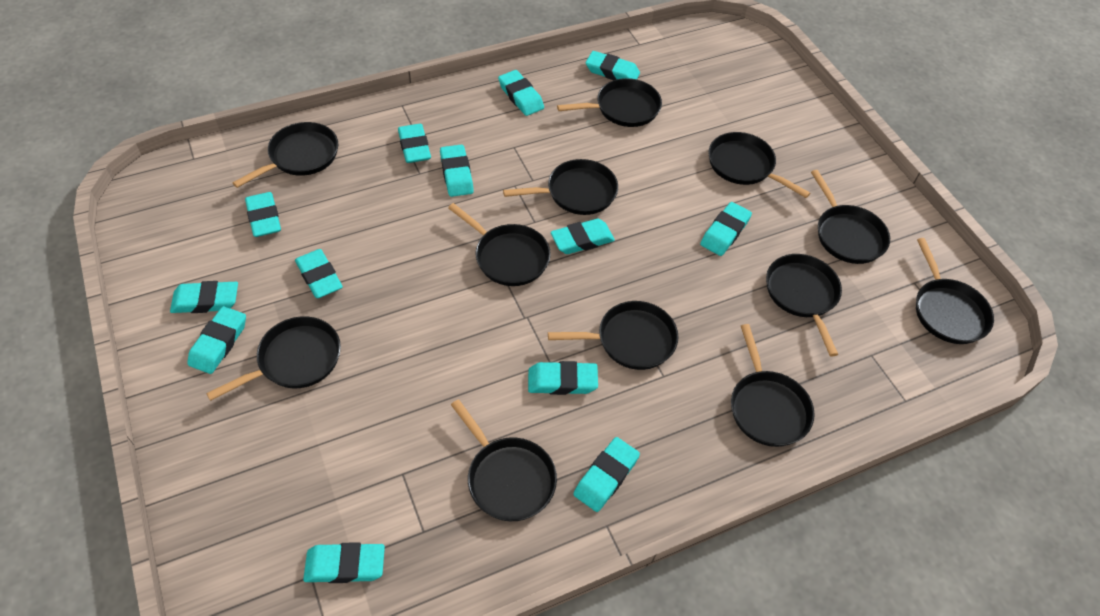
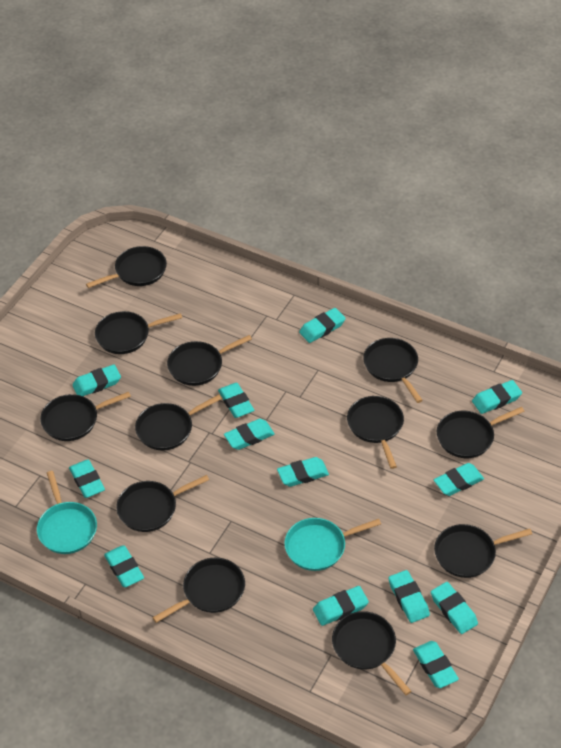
turquoise pan: none = 0 -> [37,471,97,554] [284,518,381,571] = 2

